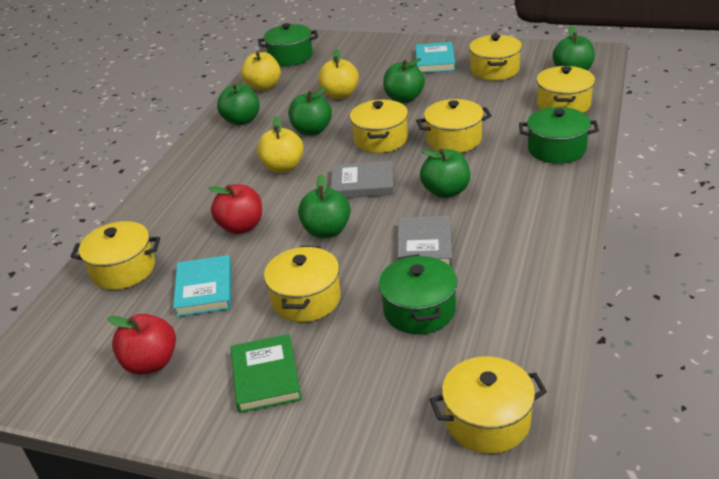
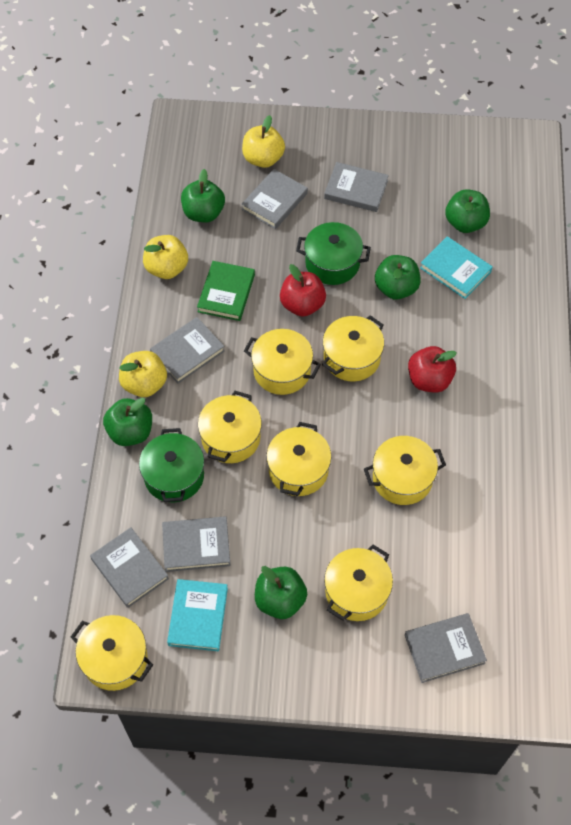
green apple: [217,83,260,125] [289,87,332,135] [298,174,351,238] [383,58,425,103] [420,148,470,198] [553,26,595,70] = 6 -> [103,398,152,446] [181,169,225,222] [255,566,307,619] [375,255,421,300] [445,189,490,233] = 5
green pot: [258,23,318,66] [379,254,457,334] [519,107,599,164] = 3 -> [139,428,204,502] [296,222,371,285] = 2
grey book: [331,161,394,198] [398,216,453,267] = 2 -> [90,528,169,608] [150,317,225,383] [162,516,231,572] [242,169,308,229] [324,162,389,212] [405,613,487,683] = 6

